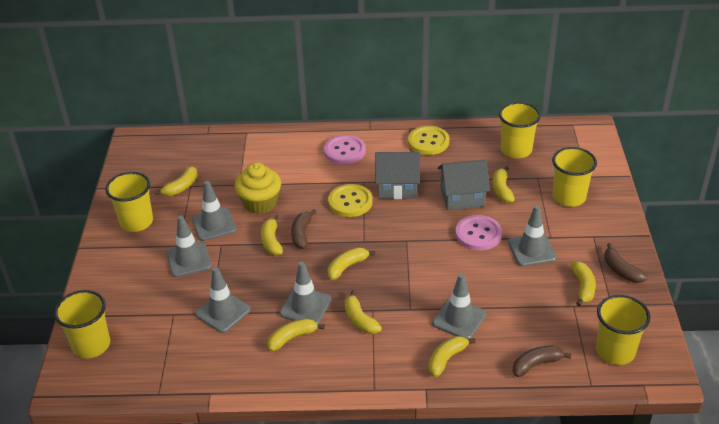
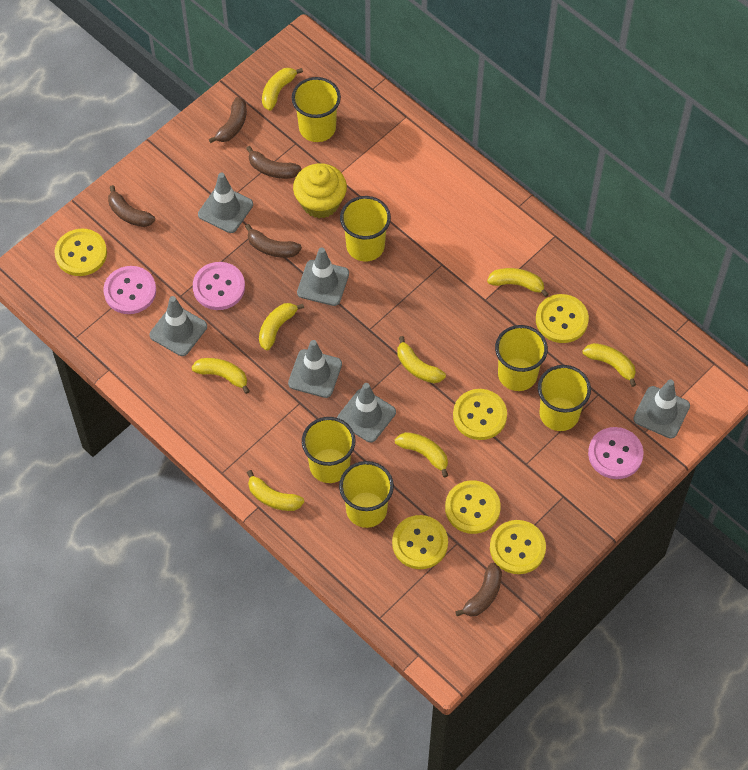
brown banana: [291,209,316,249] [512,346,571,377] [604,243,648,283] = 3 -> [108,185,155,227] [209,97,247,143] [245,224,302,258] [246,146,301,179] [455,563,502,617] = 5
grey house: [375,152,420,199] [438,159,490,210] = 2 -> none = 0
pink button: [324,135,366,165] [455,215,502,251] = 2 -> [103,266,156,314] [193,262,245,310] [588,427,644,479] = 3
yellow button: [328,184,373,217] [408,126,449,155] = 2 -> [54,229,107,276] [392,515,448,569] [445,480,501,534] [453,389,507,440] [490,520,546,574] [536,294,589,343] = 6
yellow cup: [54,290,110,358] [105,172,153,232] [499,102,541,158] [552,147,597,207] [596,295,650,365] = 5 -> [292,77,341,142] [302,417,355,483] [339,461,394,528] [340,196,391,261] [495,325,548,391] [538,365,591,431] = 6

